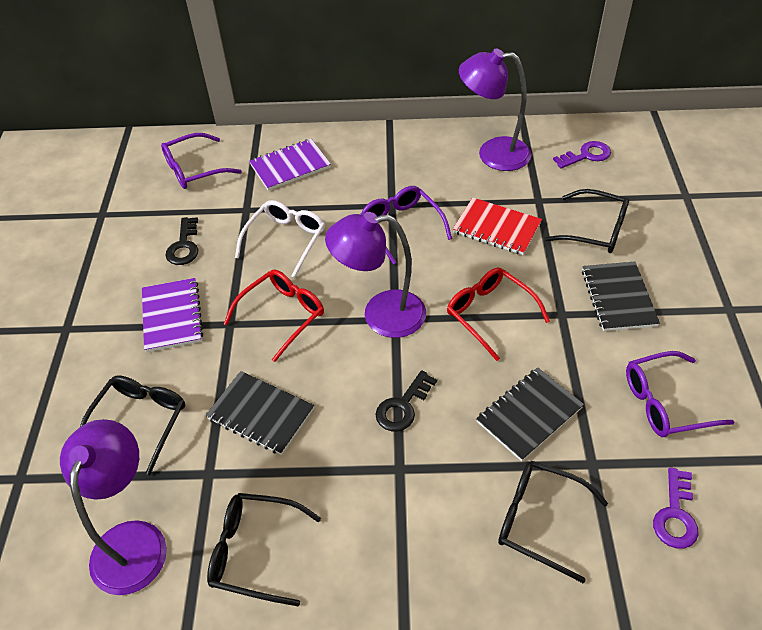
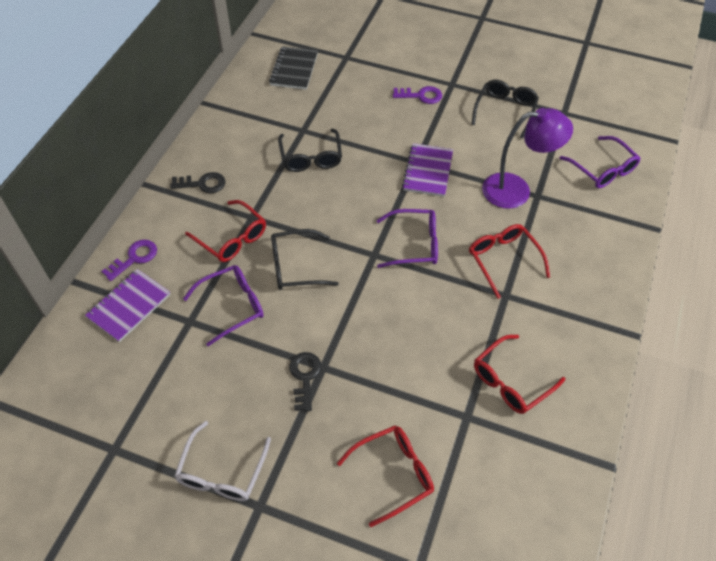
black glasses: [80,376,185,475] [207,493,321,607] [498,461,608,583] [545,189,629,253] = 4 -> [271,229,339,290] [278,129,342,172] [471,79,539,139] = 3
black notebook: [206,371,314,455] [476,367,584,461] [582,262,660,331] = 3 -> [269,46,318,90] = 1
purple lamp: [60,419,167,595] [325,212,426,338] [459,49,532,171] = 3 -> [482,108,573,209] = 1
red glasses: [224,269,324,362] [447,267,550,361] = 2 -> [185,200,266,262] [337,426,434,527] [469,224,550,299] [474,335,565,414] = 4
red notebook: [453,197,542,255] = 1 -> none = 0

